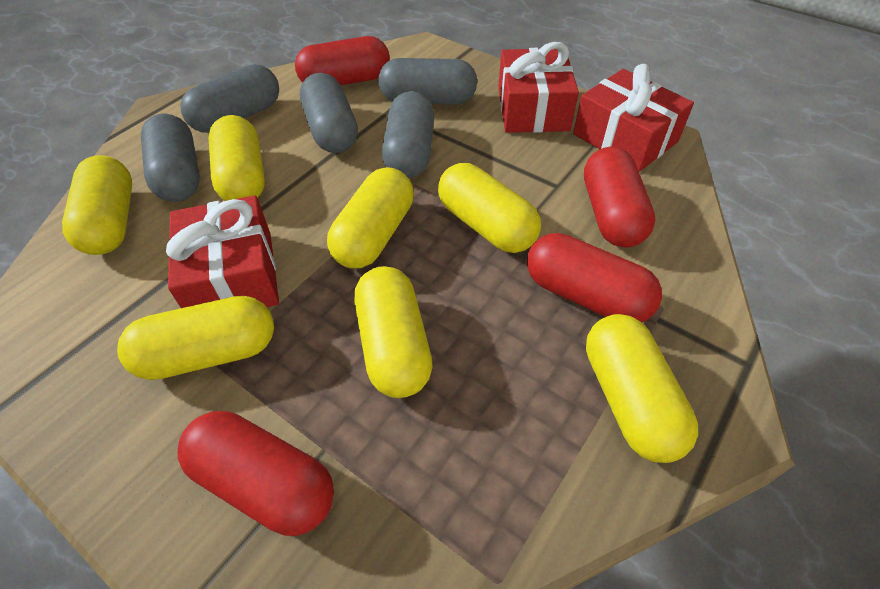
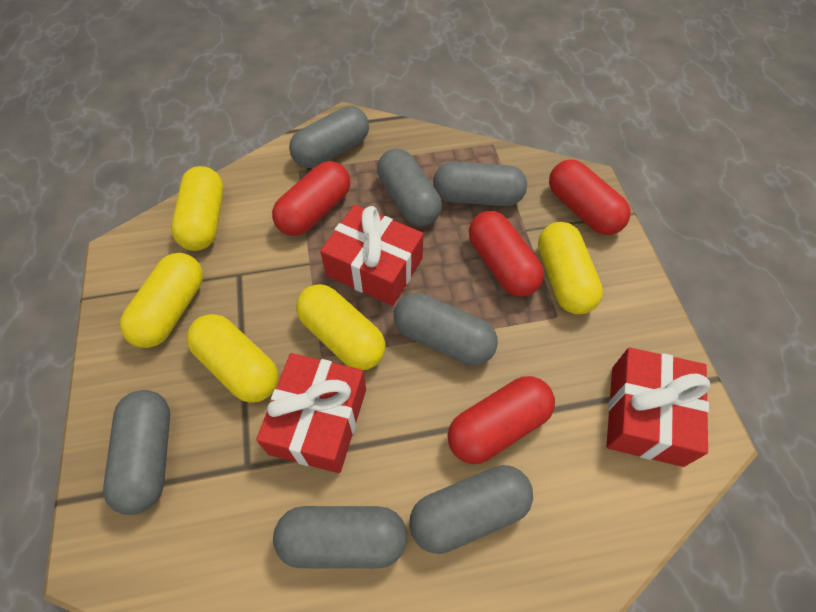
grey capsule: [141,113,200,202] [180,64,279,133] [300,73,358,153] [379,58,477,105] [382,91,434,178] = 5 -> [103,390,170,515] [273,506,407,569] [289,106,369,168] [377,149,442,226] [394,293,498,365] [409,465,533,554] [433,162,527,206] = 7
yellow capsule: [62,155,132,255] [117,296,274,380] [209,115,265,201] [327,167,414,268] [355,266,433,398] [438,163,541,253] [586,314,698,463] = 7 -> [120,253,203,348] [171,166,224,251] [187,314,279,403] [296,284,385,370] [538,222,603,314] = 5

